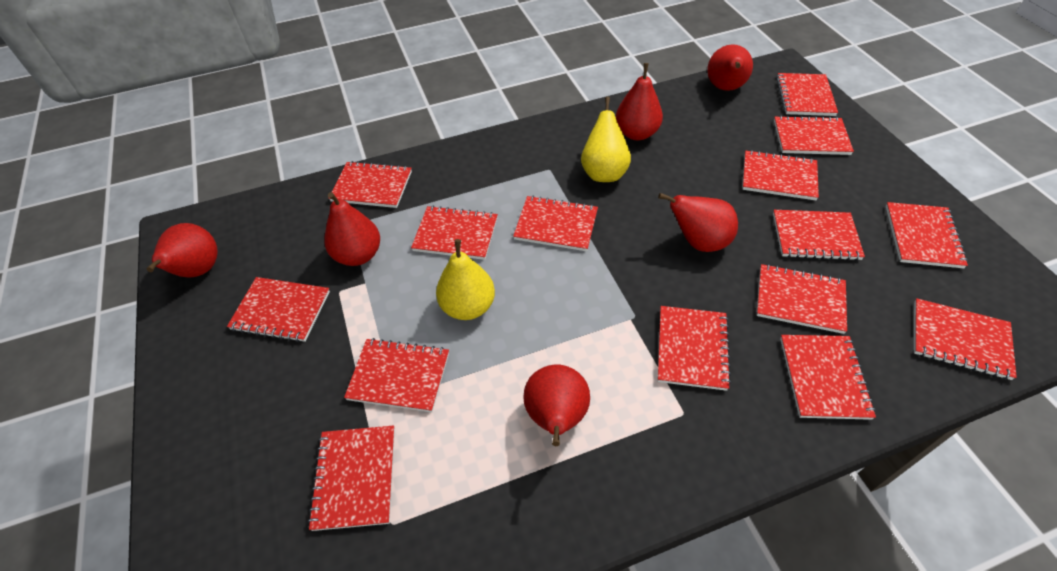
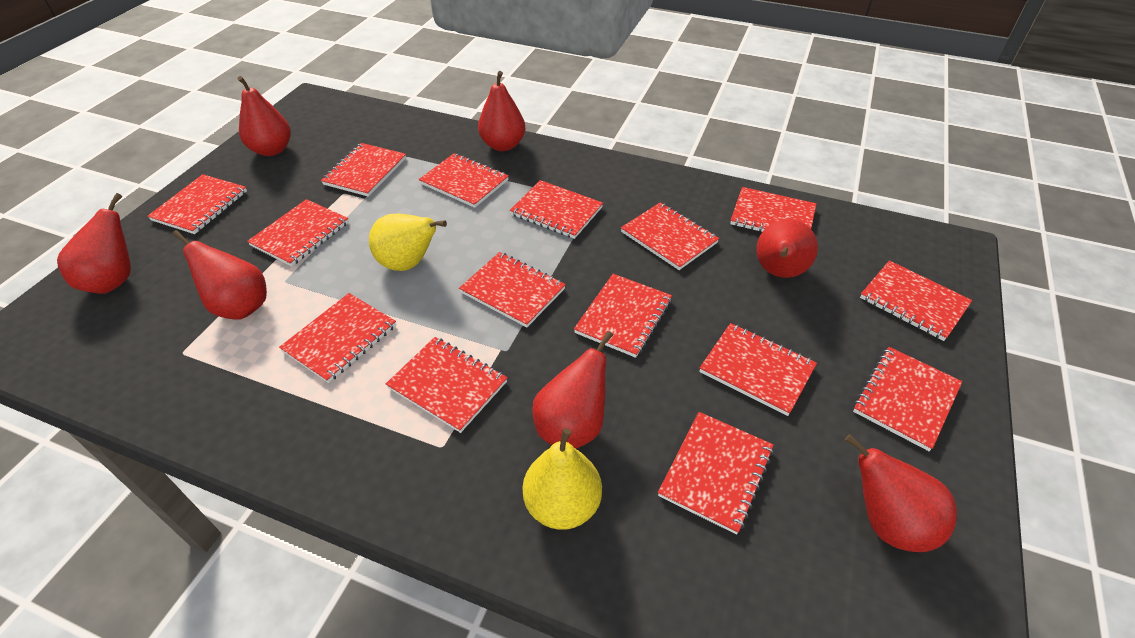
red pear: [147,223,218,278] [324,192,380,266] [523,365,590,446] [616,63,663,140] [658,193,738,252] [707,44,753,91] = 6 -> [57,193,131,294] [172,230,267,319] [237,76,291,156] [478,71,525,151] [532,331,613,449] [757,219,818,278] [845,434,957,552] = 7

